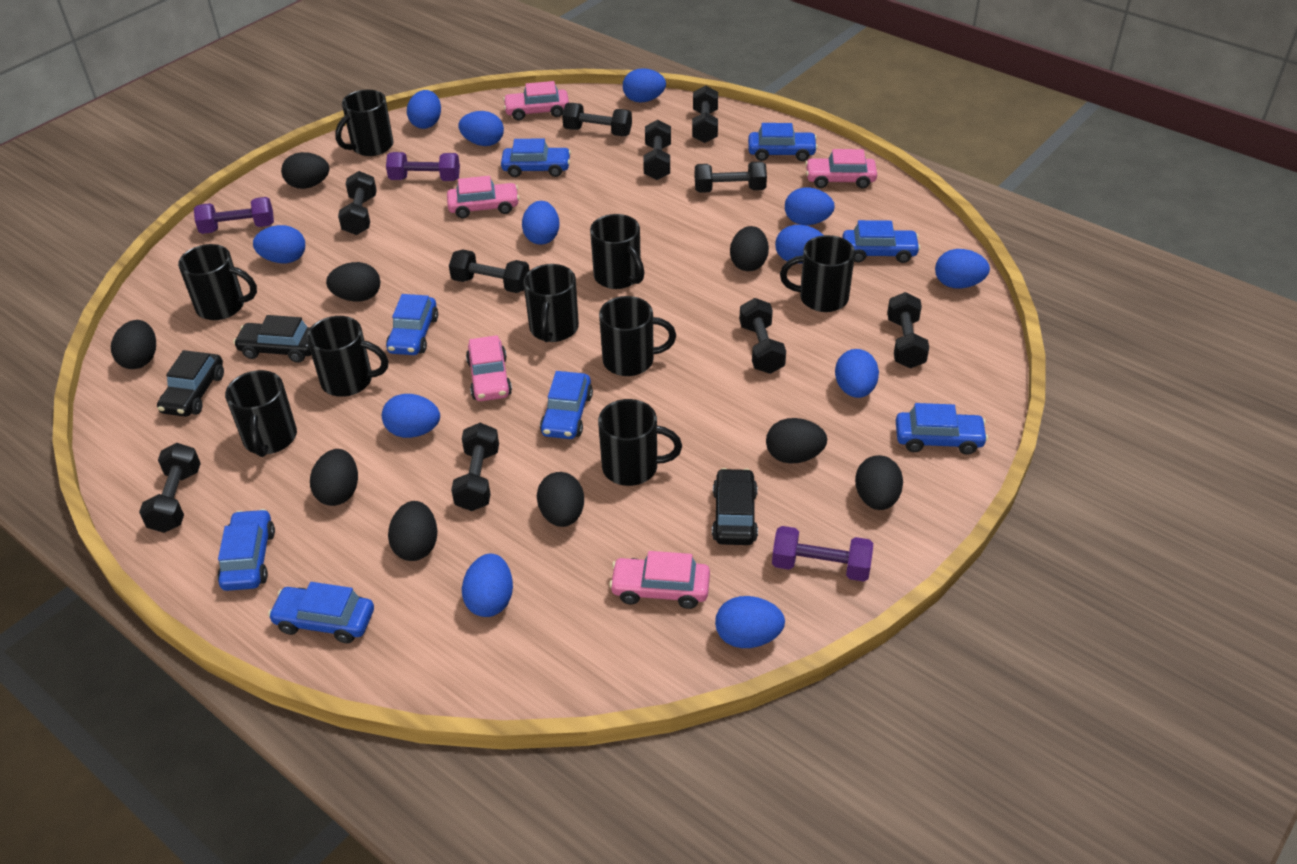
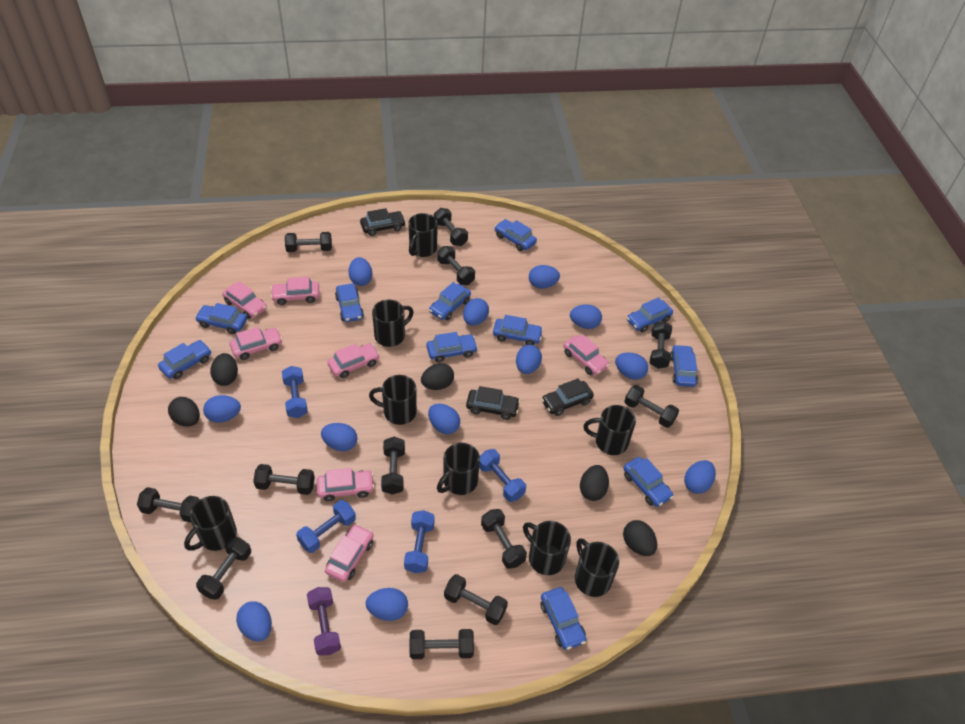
black dumbbell: [139,443,201,533] [338,171,377,235] [449,250,530,293] [451,423,499,511] [562,103,632,136] [643,120,671,180] [692,85,718,143] [695,161,767,193] [739,298,786,374] [887,292,929,368] = 10 -> [137,487,200,522] [196,537,251,600] [253,464,315,495] [285,232,332,252] [381,437,405,495] [410,629,474,659] [434,208,468,246] [437,246,475,285] [444,574,508,625] [481,509,527,569] [624,385,679,428] [650,321,672,369] = 12
black egg: [111,320,156,369] [281,152,329,189] [310,449,358,506] [326,262,380,302] [388,501,437,561] [537,472,584,527] [730,226,769,271] [766,418,827,463] [855,455,903,510] = 9 -> [168,397,200,427] [210,353,238,386] [421,363,454,390] [580,465,609,501] [623,520,657,556] = 5
black mug: [178,244,257,320] [225,370,297,457] [307,316,388,397] [335,90,393,156] [523,264,579,342] [590,214,645,289] [598,399,682,486] [599,296,676,376] [780,235,855,312] = 9 -> [184,496,237,551] [369,375,417,425] [372,300,414,347] [408,213,438,257] [437,443,480,495] [523,521,571,575] [575,538,619,597] [583,405,636,455] = 8
blue car: [217,509,275,591] [268,582,374,643] [386,294,438,355] [501,138,571,177] [540,371,593,439] [748,123,818,161] [842,220,921,263] [896,403,988,455] = 8 -> [158,340,211,379] [195,303,247,334] [335,283,364,322] [426,332,478,363] [429,282,471,320] [493,315,543,345] [494,219,537,251] [541,587,587,650] [623,457,674,507] [627,297,673,332] [670,345,698,387] = 11
blue dumbbell: none = 0 -> [282,366,308,418] [296,500,356,553] [404,510,435,573] [479,449,526,502] = 4
pink car: [447,176,520,219] [466,335,512,401] [503,81,569,121] [609,551,710,609] [805,149,877,189] = 5 -> [222,281,267,319] [230,327,283,360] [271,277,320,305] [317,468,375,502] [325,524,374,582] [327,343,380,378] [563,335,610,375] = 7
purple dumbbell: [194,197,274,234] [386,152,460,181] [772,526,873,582] = 3 -> [307,587,341,655] = 1

